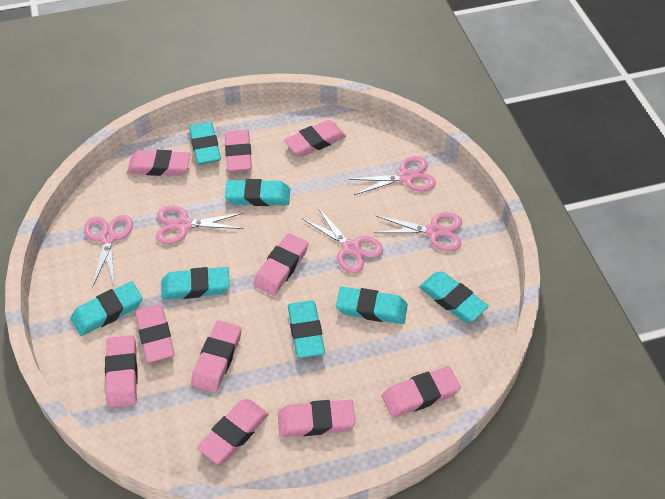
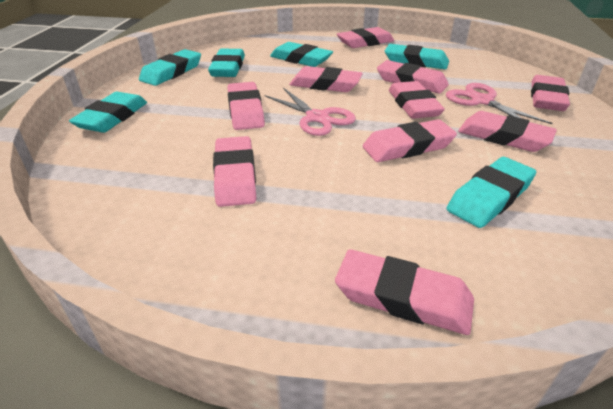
pink scissors: [84,215,133,288] [156,206,244,244] [303,207,383,273] [348,156,436,195] [374,212,462,251] = 5 -> [265,88,356,136] [446,83,552,124] = 2
turquoise eraser: [71,281,143,336] [162,267,230,300] [189,122,221,164] [225,179,290,206] [288,301,325,358] [336,287,408,324] [419,271,489,322] = 7 -> [69,92,147,133] [139,49,201,86] [208,49,245,77] [270,42,333,67] [385,44,449,69] [447,157,536,228] = 6

